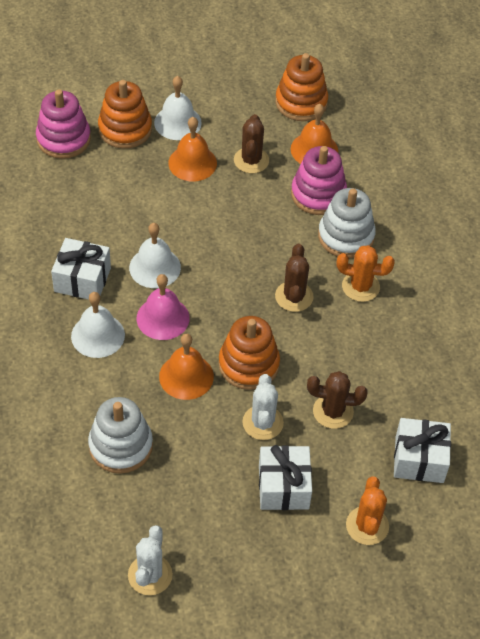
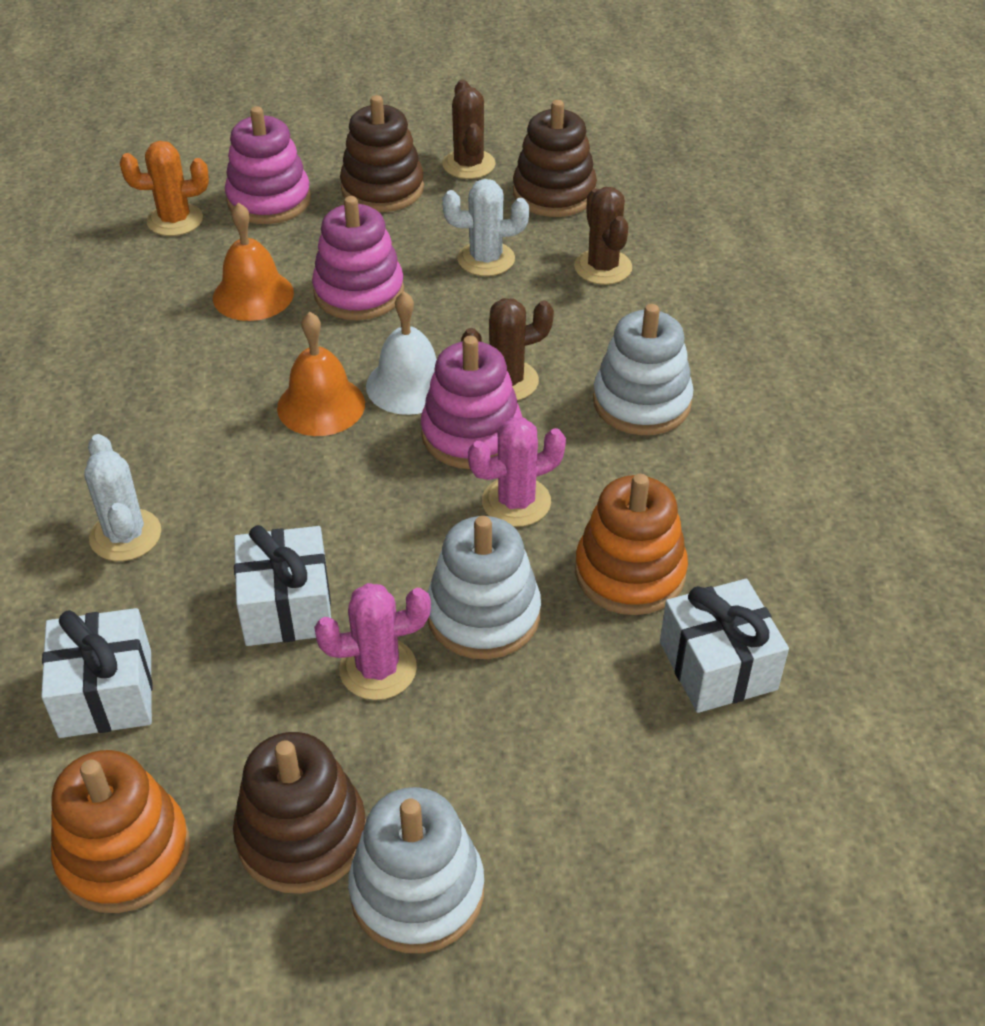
brown stacking toy: none = 0 -> [233,732,366,894] [340,95,424,212] [513,100,597,217] = 3
orange bell: [159,334,214,400] [168,117,217,181] [291,104,338,164] = 3 -> [213,202,294,321] [277,312,365,436] = 2
orange cactus: [337,245,395,302] [346,476,389,545] = 2 -> [120,141,209,236] = 1
orange stacking toy: [98,80,152,149] [218,316,280,390] [275,53,328,121] = 3 -> [51,750,190,913] [575,474,688,615] = 2
pink bell: [137,274,190,340] = 1 -> none = 0
pink cactus: none = 0 -> [314,583,431,700] [468,417,566,527] = 2
pink stacking toy: [36,89,91,159] [291,146,347,215] = 2 -> [225,106,311,224] [312,196,404,320] [421,336,522,469] = 3
white bell: [71,292,125,358] [129,223,181,288] [154,76,202,140] = 3 -> [366,291,437,415] = 1
white stacking toy: [88,397,153,474] [318,188,376,258] = 2 -> [348,787,484,953] [427,516,541,659] [593,304,693,435] = 3

